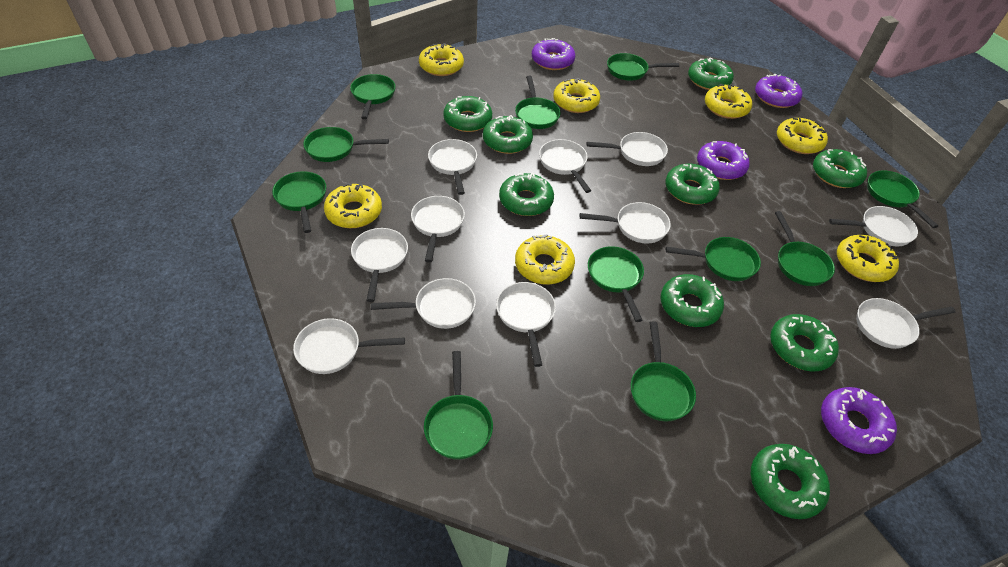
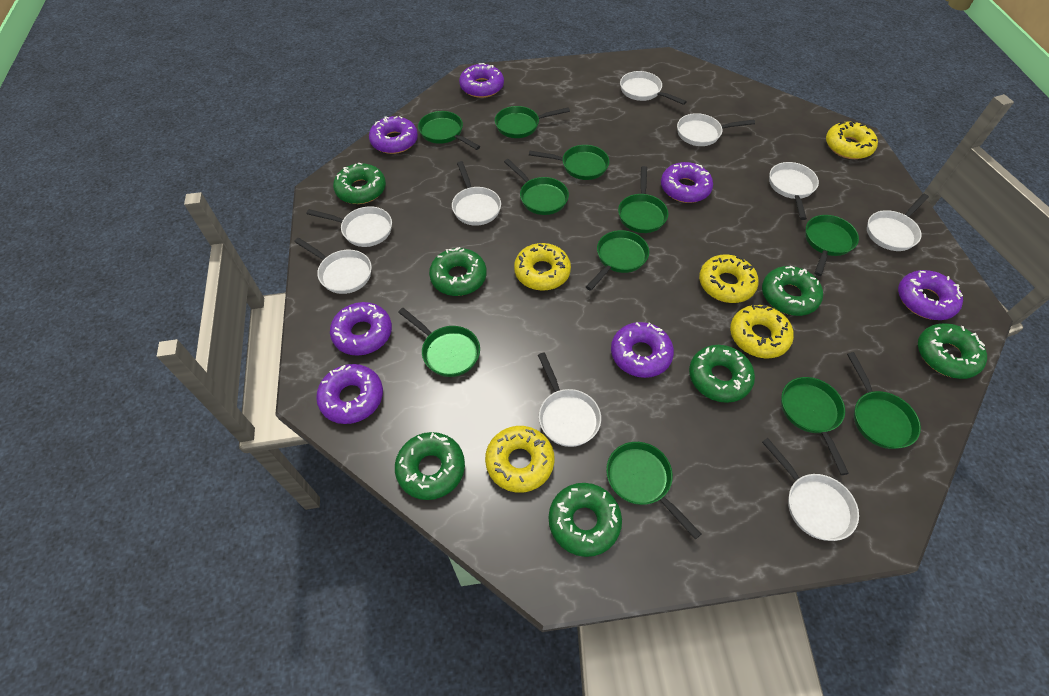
green donut: [443,96,492,132] [483,115,533,154] [499,173,554,216] [661,274,724,327] [666,164,720,205] [688,57,734,90] [751,444,830,519] [770,314,839,371] [813,149,867,188] = 9 -> [333,163,386,204] [395,432,465,500] [429,247,487,296] [549,483,622,557] [689,345,755,403] [762,266,823,316] [918,323,987,379] = 7
purple donut: [532,38,575,70] [697,141,750,180] [755,74,802,108] [821,387,897,454] = 4 -> [316,364,383,424] [330,302,392,356] [369,116,418,154] [459,63,504,98] [611,322,674,378] [661,162,713,203] [898,270,963,320] = 7
white pan: [293,318,405,374] [351,228,408,302] [371,278,476,329] [411,196,465,263] [428,139,477,195] [496,282,556,367] [539,139,591,193] [580,202,671,243] [586,132,668,166] [829,206,918,246] [856,298,956,349] = 11 -> [294,237,372,294] [307,206,392,247] [452,161,501,226] [538,353,601,447] [620,71,687,105] [677,113,755,146] [762,438,859,541] [769,162,819,220] [867,194,929,251] = 9
yellow donut: [324,183,382,228] [419,43,464,76] [515,234,575,285] [553,78,600,113] [705,84,752,119] [777,118,828,154] [837,235,899,282] = 7 -> [485,426,554,493] [514,243,571,291] [699,255,759,303] [730,305,794,358] [826,121,878,159] = 5

